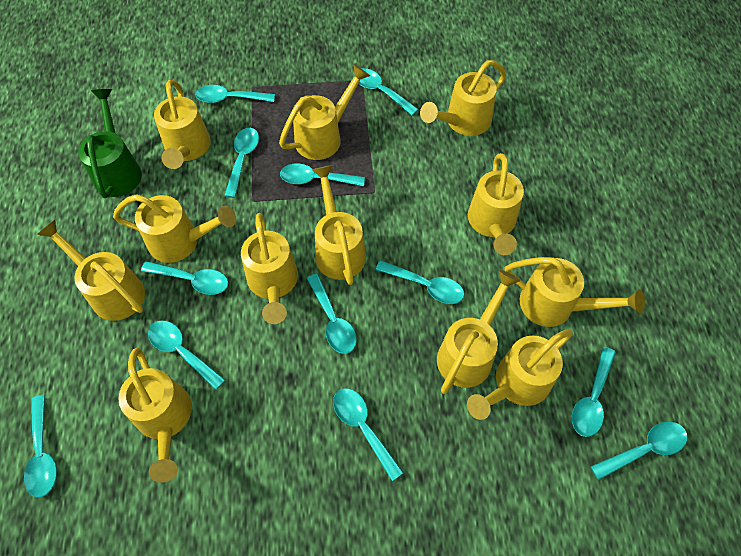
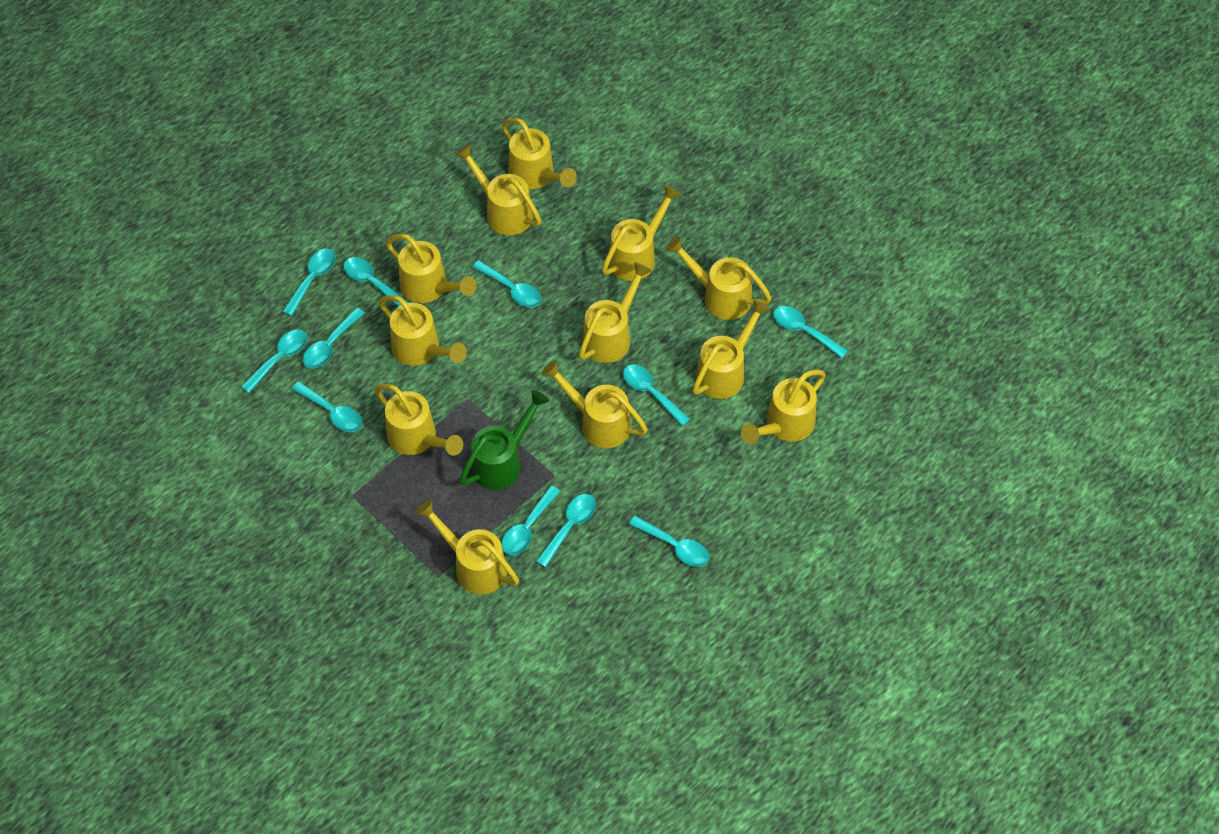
turquoise spoon: [24,395,57,498] [141,261,228,295] [148,321,225,390] [195,85,275,103] [224,128,259,198] [280,164,365,186] [306,274,357,354] [333,388,404,481] [358,68,419,116] [376,260,464,304] [572,347,616,437] [591,422,687,480] = 12 -> [241,329,308,393] [282,248,335,316] [292,381,362,432] [303,307,364,368] [343,257,409,307] [472,260,542,308] [501,485,560,555] [536,494,596,567] [623,364,690,426] [629,515,709,567] [773,306,848,358] = 11

